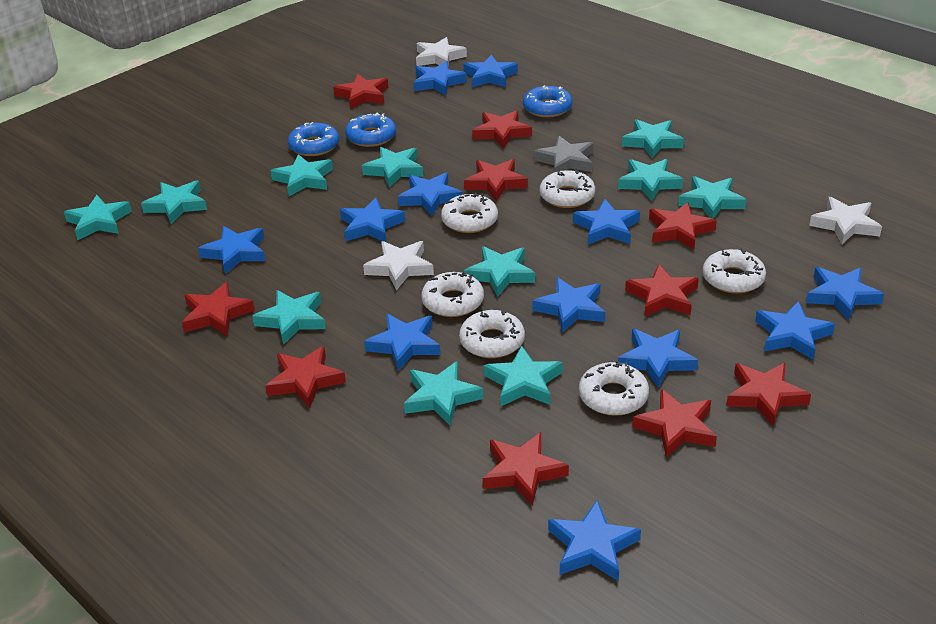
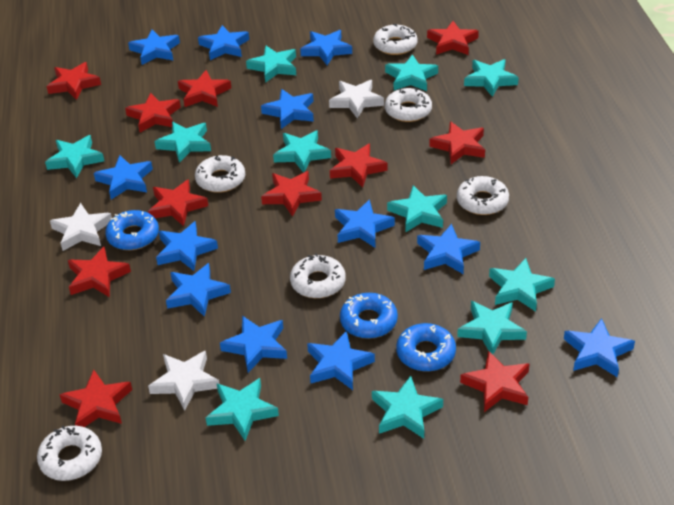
grey star: [534,136,594,172] = 1 -> none = 0
red star: [182,282,255,336] [265,346,346,408] [333,74,389,109] [464,159,528,201] [472,110,532,149] [483,432,569,506] [625,264,699,317] [633,389,717,458] [649,202,717,250] [726,363,811,426] = 10 -> [47,62,101,100] [59,370,132,427] [68,247,131,297] [125,93,181,133] [148,179,208,226] [178,70,231,107] [261,171,322,217] [330,143,388,188] [427,21,479,55] [429,121,485,164] [460,350,529,412] = 11

